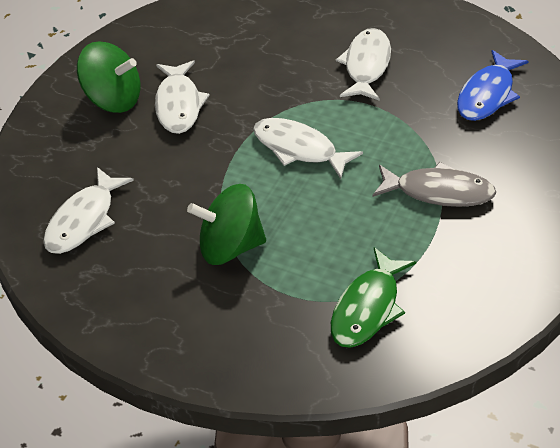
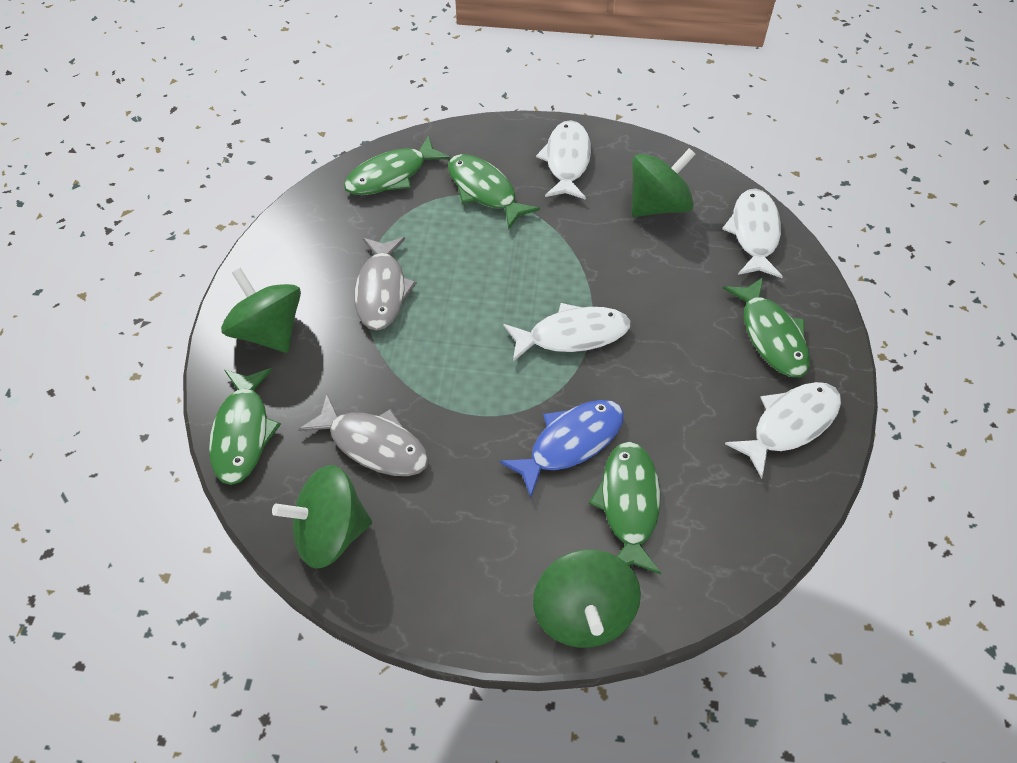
green fish: [331,247,416,348] = 1 -> [209,368,281,485] [344,135,450,195] [448,154,540,230] [589,441,661,574] [723,277,810,377] = 5
green spinning top: [77,41,141,113] [187,184,266,265] = 2 -> [221,268,301,353] [272,465,372,569] [533,550,641,648] [632,148,696,217] = 4
grey fish: [373,162,496,207] = 1 -> [298,394,429,476] [354,237,417,331] = 2

